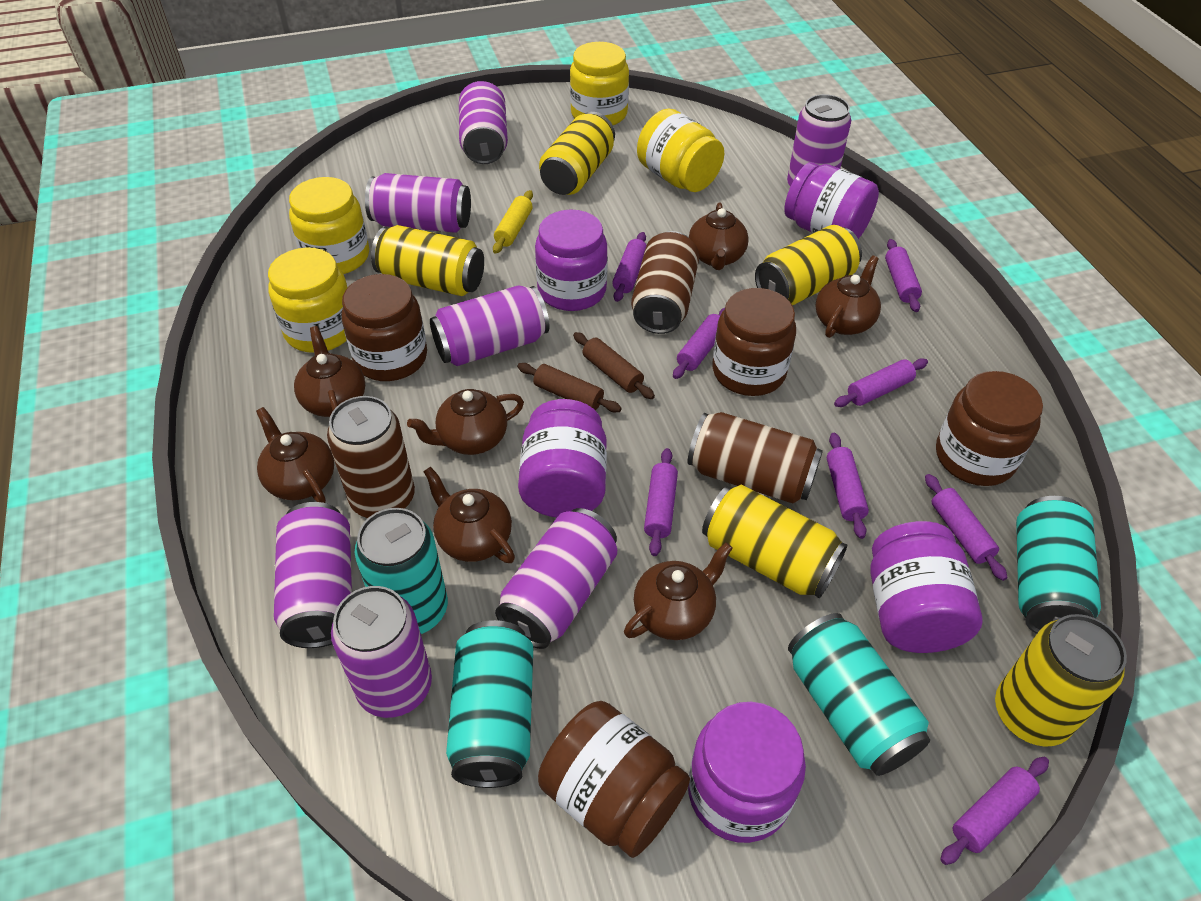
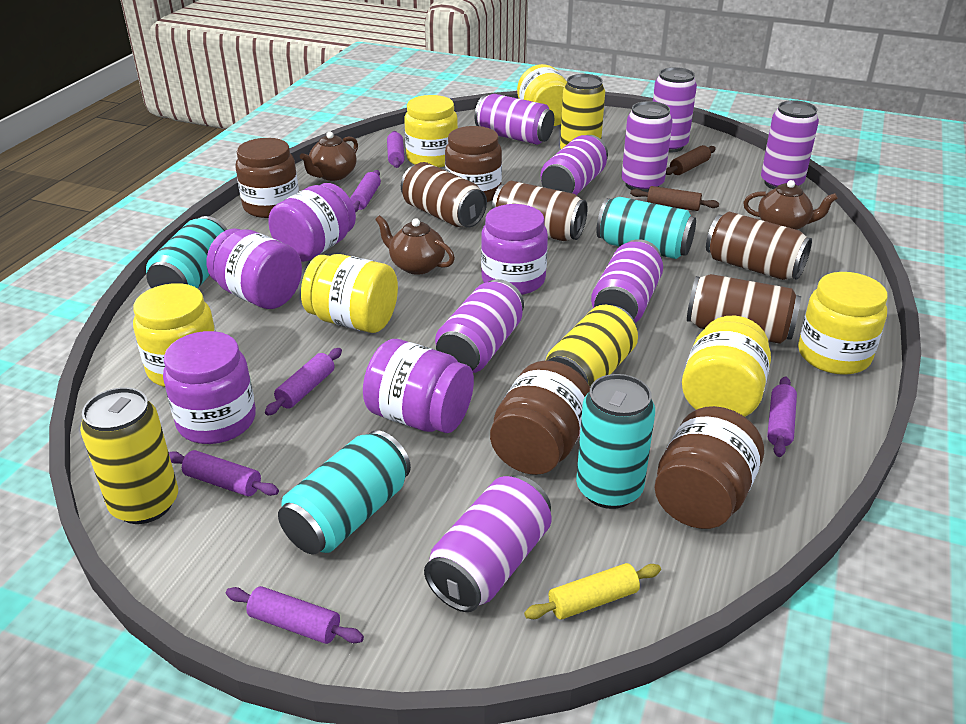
brown can: [327,396,415,518] [631,231,699,334] [688,412,823,503] = 3 -> [401,162,487,228] [492,181,588,241] [687,274,801,344] [706,212,812,280] = 4
brown teapot: [256,407,334,503] [294,326,365,417] [407,389,524,455] [423,467,515,563] [624,542,733,640] [689,202,749,270] [815,255,881,338] = 7 -> [300,132,358,181] [375,215,455,275] [743,180,838,230] = 3
purple can: [274,502,352,648] [331,586,432,718] [365,173,471,233] [430,285,549,366] [459,81,508,164] [495,508,617,649] [787,94,851,186] = 7 -> [424,475,552,612] [435,279,524,373] [475,94,554,145] [541,135,608,195] [591,239,663,323] [622,101,673,192] [653,67,697,153] [761,100,819,189] = 8
purple rolling pin: [612,232,647,302] [644,448,678,556] [673,308,725,379] [827,433,869,539] [834,358,928,407] [885,239,922,312] [925,474,1007,581] [940,757,1049,865] = 8 -> [169,450,279,496] [226,586,364,644] [265,348,342,416] [350,170,381,212] [387,131,405,168] [767,376,797,457] = 6
yellow can: [371,225,484,296] [539,112,615,195] [702,485,847,598] [755,225,862,305] [995,614,1127,747] = 5 -> [80,387,178,524] [546,305,638,387] [560,74,605,149] = 3
yellow jar: [268,247,348,353] [289,177,369,274] [570,42,629,125] [637,108,724,192] = 4 -> [133,283,216,387] [301,254,398,333] [404,95,458,168] [517,64,567,126] [682,316,771,417] [798,272,888,375] = 6

